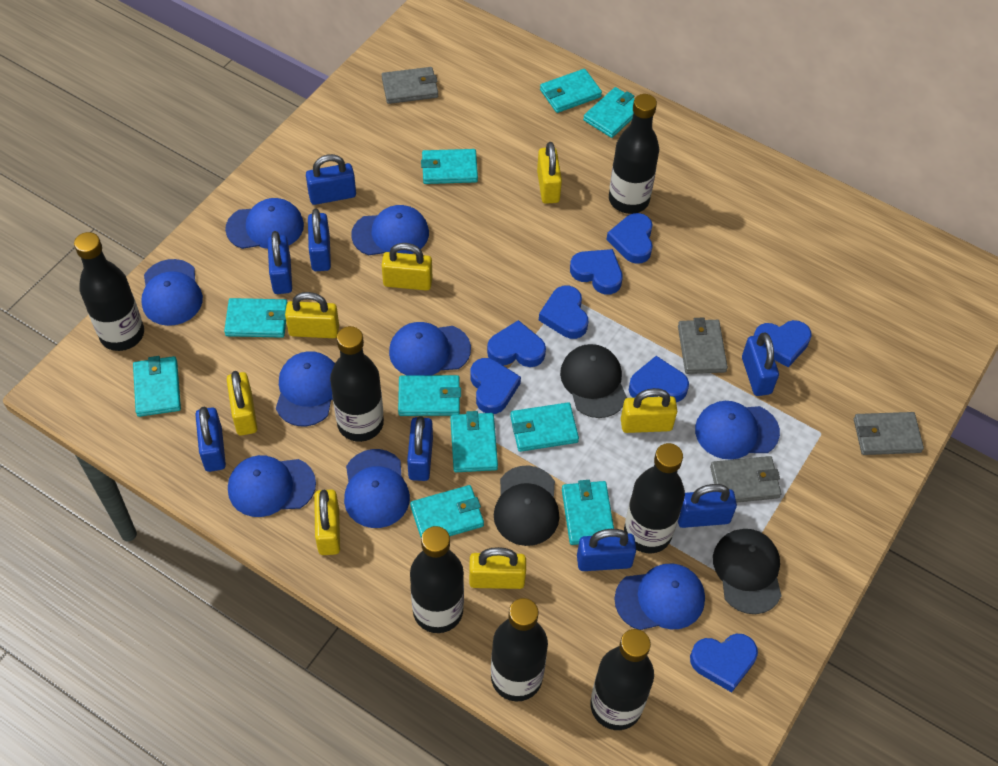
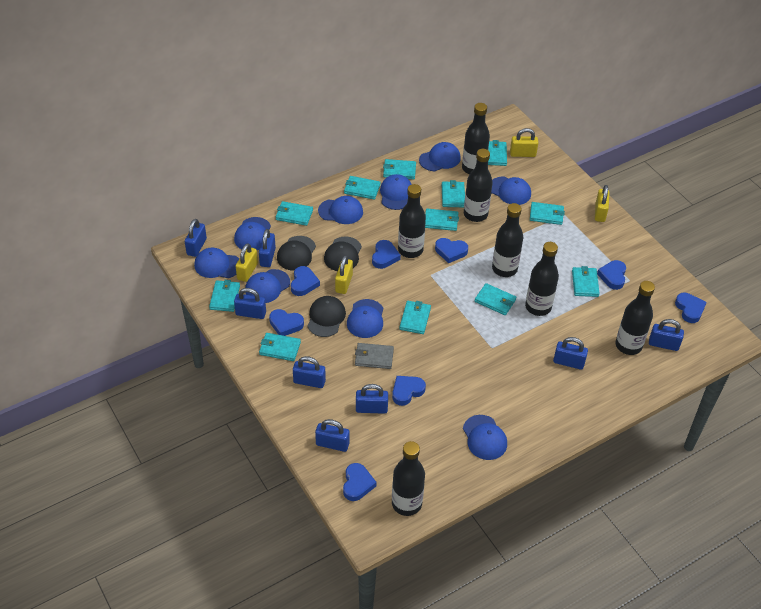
grey wallet: [382,67,438,104] [678,317,728,374] [710,456,781,503] [854,412,924,455] = 4 -> [355,343,394,369] = 1
turquoise wallet: [133,356,181,417] [224,298,287,338] [398,375,461,416] [410,485,484,537] [421,149,478,184] [450,411,498,472] [510,402,579,452] [540,69,602,113] [562,480,614,545] [583,87,635,138] = 10 -> [209,280,240,312] [259,333,301,361] [276,201,313,226] [344,176,380,200] [383,159,416,179] [399,301,431,334] [425,209,459,231] [442,180,465,207] [475,283,516,315] [488,140,507,166] [530,202,565,225] [572,266,600,297] = 12
yellow padlock: [227,371,257,436] [285,292,339,338] [314,490,340,555] [382,243,432,291] [469,547,526,589] [537,142,562,204] [621,388,677,433] = 7 -> [236,243,258,282] [335,255,353,294] [510,128,538,157] [595,185,609,222] = 4

